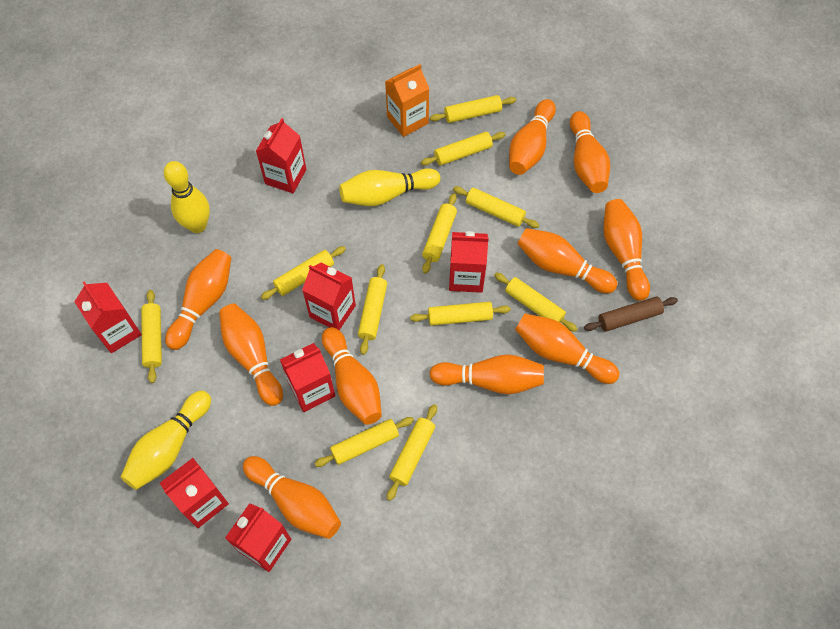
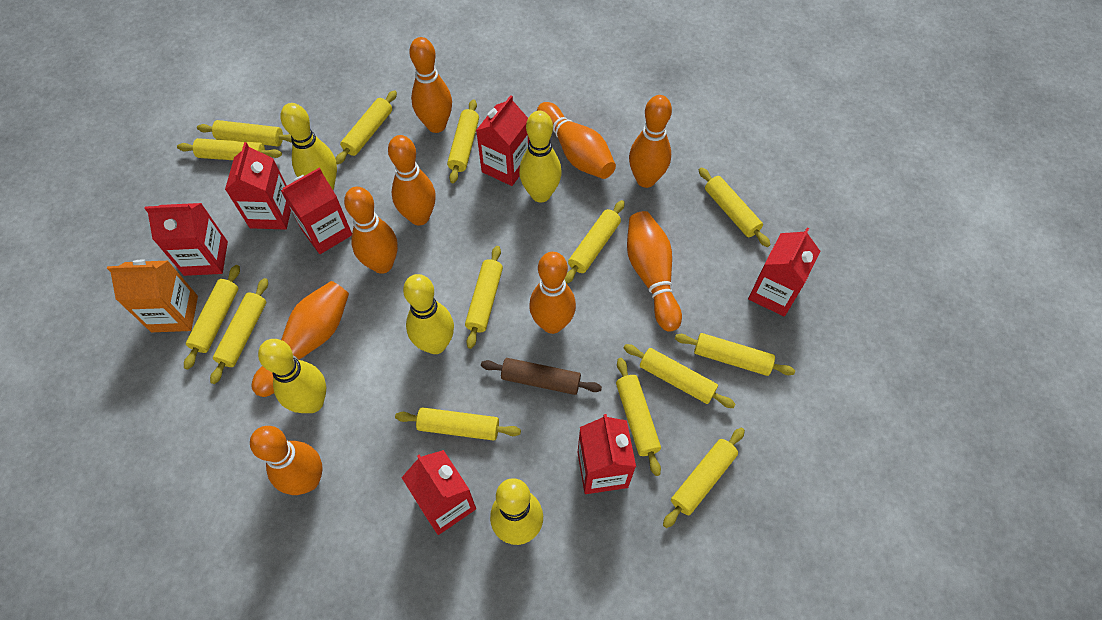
orange bowling pin: [165,249,231,350] [219,304,283,406] [243,456,341,539] [322,327,382,425] [429,354,544,394] [509,99,556,175] [515,313,620,384] [517,228,617,293] [570,111,610,193] [604,199,650,301] = 10 -> [250,426,323,495] [252,281,349,397] [344,187,398,274] [388,135,436,226] [409,37,452,133] [529,252,576,334] [537,102,616,179] [627,211,682,331] [629,95,672,188] = 9
yellow bowling pin: [121,391,211,490] [164,161,210,233] [339,168,440,206] = 3 -> [258,339,326,413] [281,103,337,190] [403,274,454,354] [490,478,543,545] [519,111,562,203] = 5
yellow rolling pin: [141,290,162,383] [261,246,346,300] [315,417,414,467] [358,264,387,355] [387,404,437,501] [410,302,511,326] [421,132,505,166] [422,193,457,274] [430,95,516,123] [453,186,539,228] [494,272,577,332] = 11 -> [177,138,282,160] [184,265,240,370] [197,120,292,146] [210,278,268,384] [336,90,397,164] [395,407,521,441] [447,100,479,183] [465,246,503,349] [565,200,625,284] [616,358,661,476] [624,344,736,408] [663,428,745,528] [675,333,795,376] [699,167,771,247] = 14

